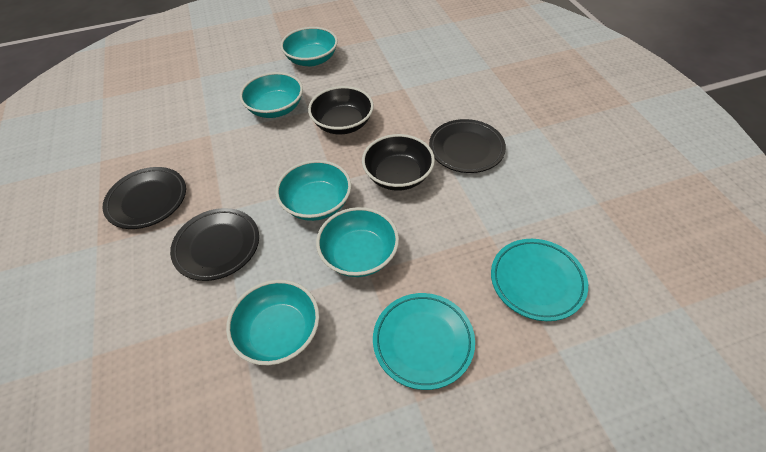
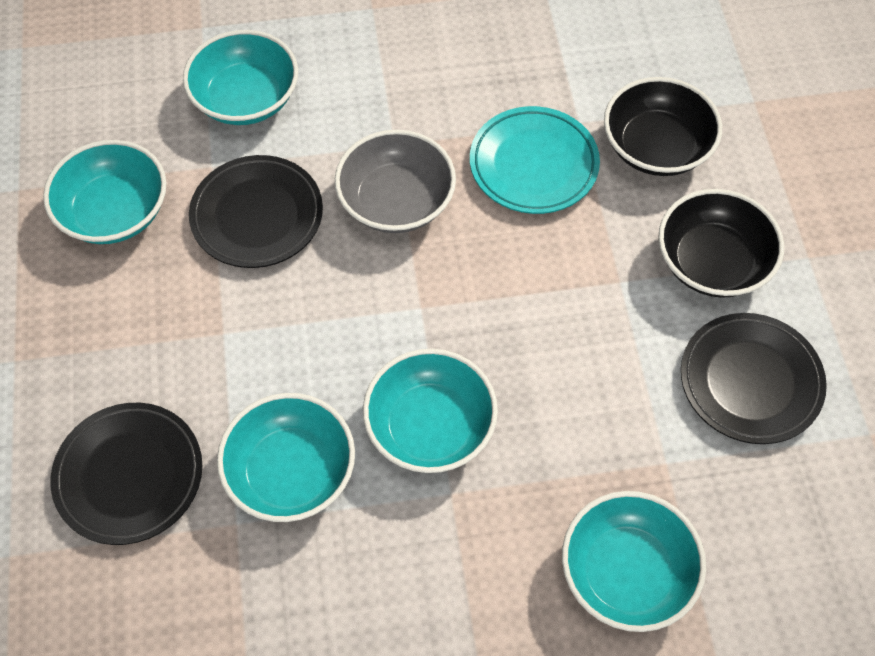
grey bowl: none = 0 -> [335,130,456,233] = 1
turquoise plate: [373,293,475,390] [491,239,588,321] = 2 -> [470,106,600,214] = 1

